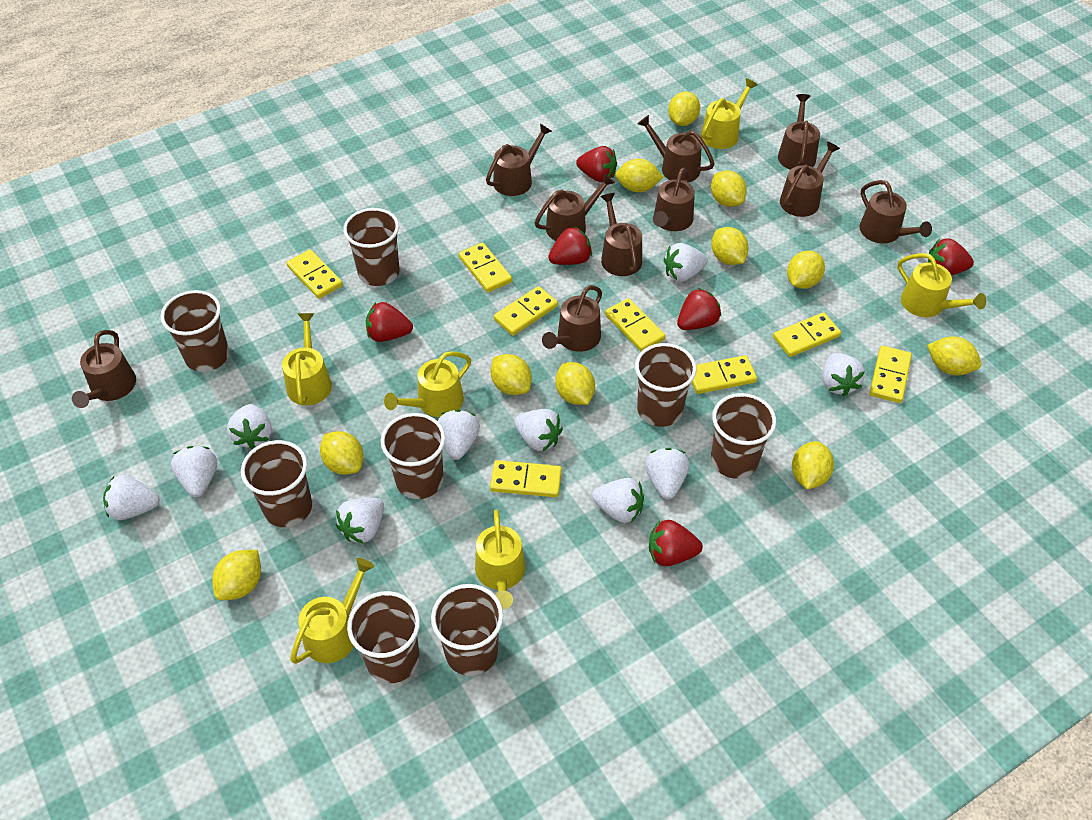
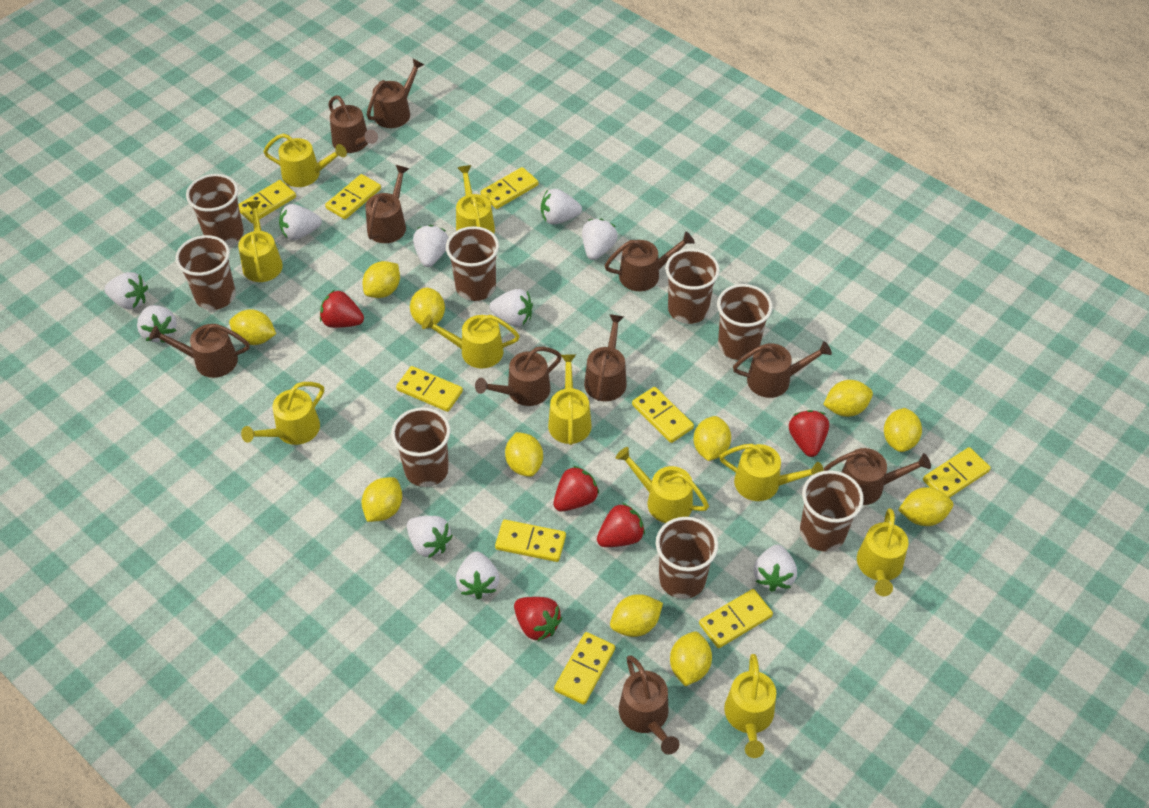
red strawberry: [366,302,413,342] [548,227,592,265] [576,146,617,182] [649,520,703,566] [677,288,721,330] [928,238,974,275] = 6 -> [320,290,364,328] [514,597,562,642] [554,466,599,511] [597,503,645,547] [789,410,829,457] = 5
yellow domino: [287,249,343,299] [459,242,512,292] [490,460,562,497] [494,286,558,336] [605,298,666,351] [692,355,757,394] [773,312,841,357] [870,346,912,403] = 8 -> [238,180,296,223] [325,174,381,219] [396,366,463,412] [480,167,538,209] [495,520,566,562] [554,632,615,705] [632,387,694,443] [699,589,773,648] [923,447,991,498] = 9
yellow watering can: [282,313,332,406] [290,558,374,664] [384,351,471,417] [475,510,526,609] [701,78,758,149] [897,253,986,317] = 6 -> [238,201,283,282] [241,382,324,445] [263,133,347,187] [422,315,520,368] [456,165,495,233] [548,354,592,445] [616,447,709,523] [719,444,824,501] [724,654,776,758] [857,508,908,596] = 10

